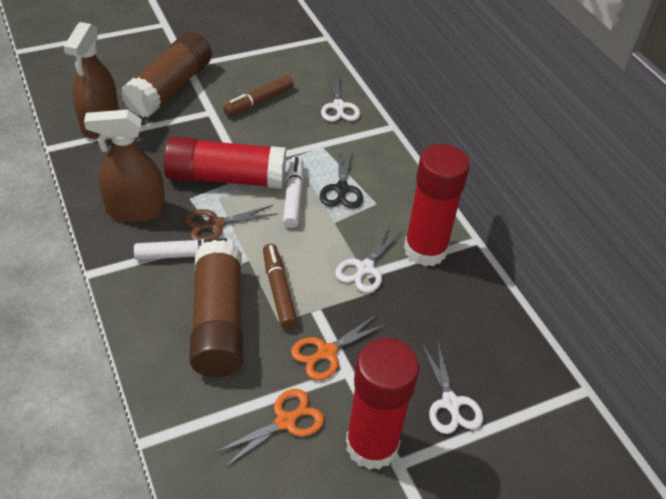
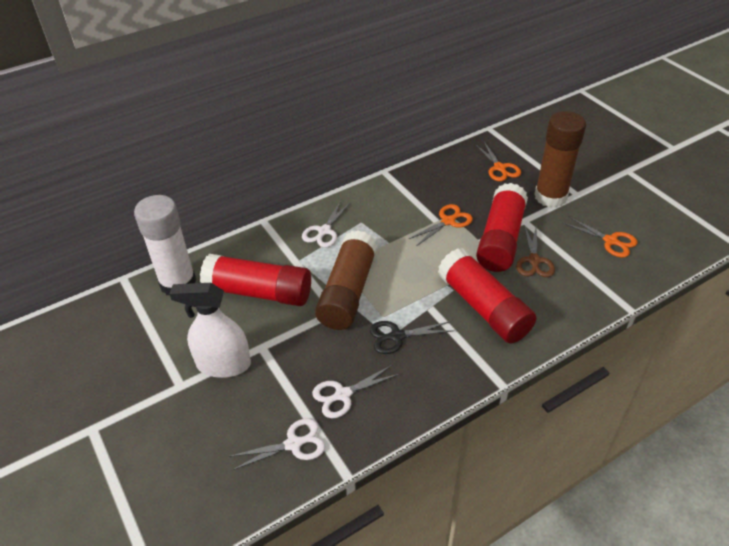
brown marker: [223,75,294,116] [263,244,298,329] = 2 -> none = 0
brown spray bottle: [64,22,119,139] [84,110,165,223] = 2 -> none = 0
orange scissors: [214,389,324,468] [291,314,387,380] = 2 -> [409,204,473,246] [475,142,521,181] [563,216,637,258] = 3
white glue stick: none = 0 -> [134,195,196,295] = 1
white marker: [134,238,234,260] [283,156,304,228] = 2 -> none = 0
white spray bottle: none = 0 -> [170,283,251,378] = 1

